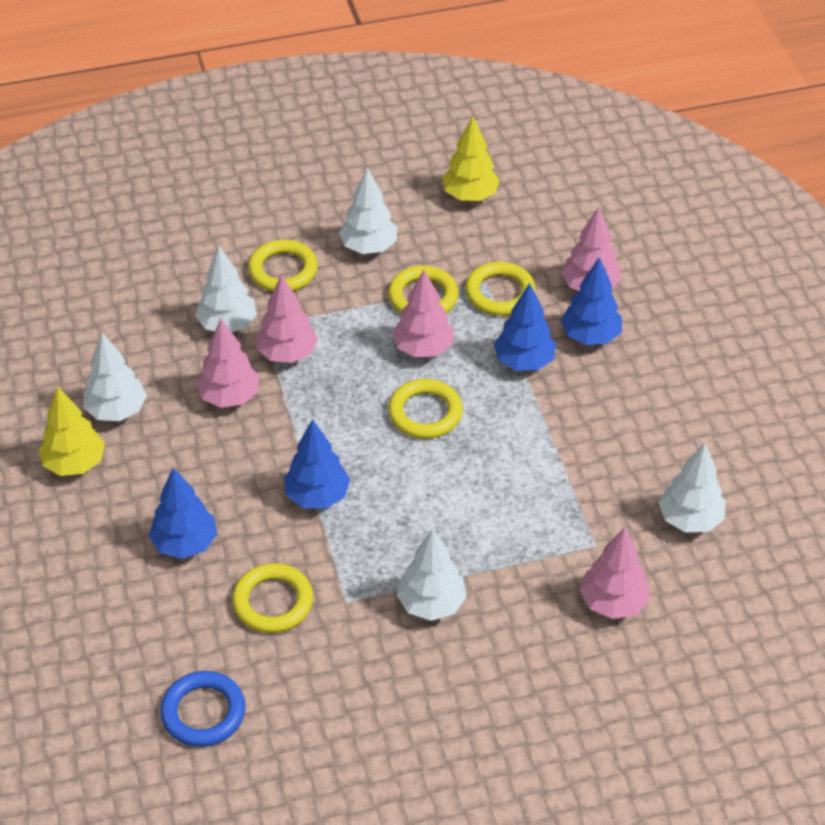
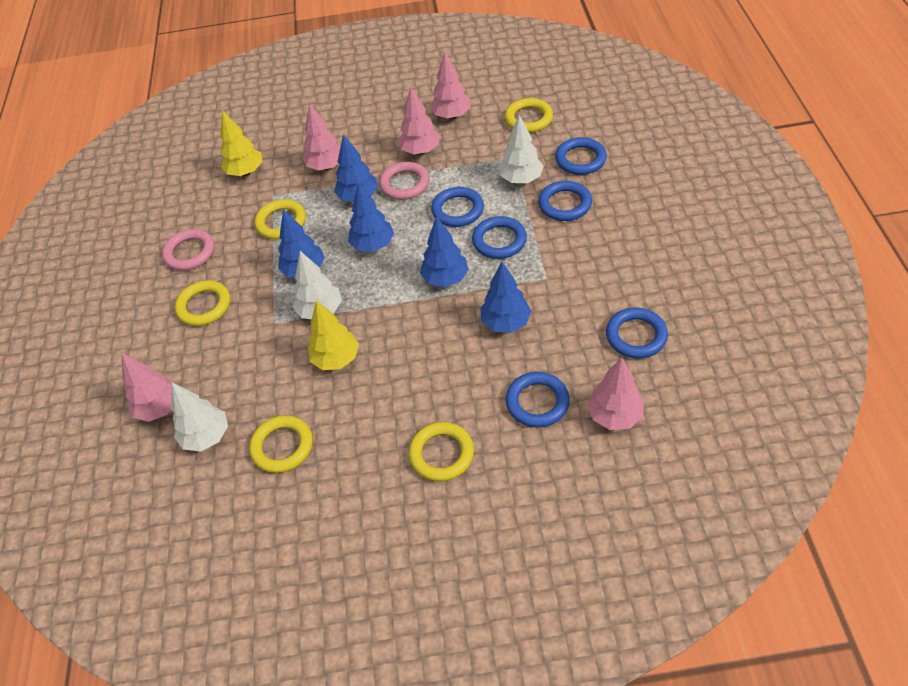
blue ring: [160,671,245,747] = 1 -> [431,187,484,227] [472,216,527,259] [506,372,570,428] [538,181,592,221] [555,137,607,175] [606,308,668,358] = 6
blue tree: [149,468,217,559] [284,419,350,509] [494,283,556,370] [561,257,622,345] = 4 -> [278,209,325,277] [334,134,378,202] [348,183,394,252] [420,216,469,287] [481,262,531,333] = 5
pink ring: none = 0 -> [162,229,215,271] [379,162,429,200] = 2
white tree: [83,333,147,421] [195,246,257,332] [339,168,397,254] [397,529,467,621] [658,443,725,532] = 5 -> [171,383,228,452] [293,251,342,319] [499,115,544,183] = 3

